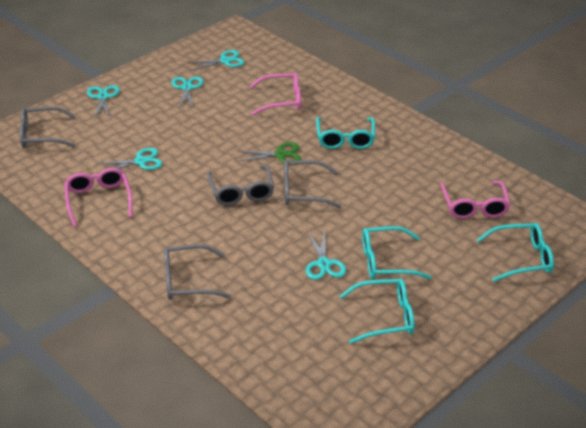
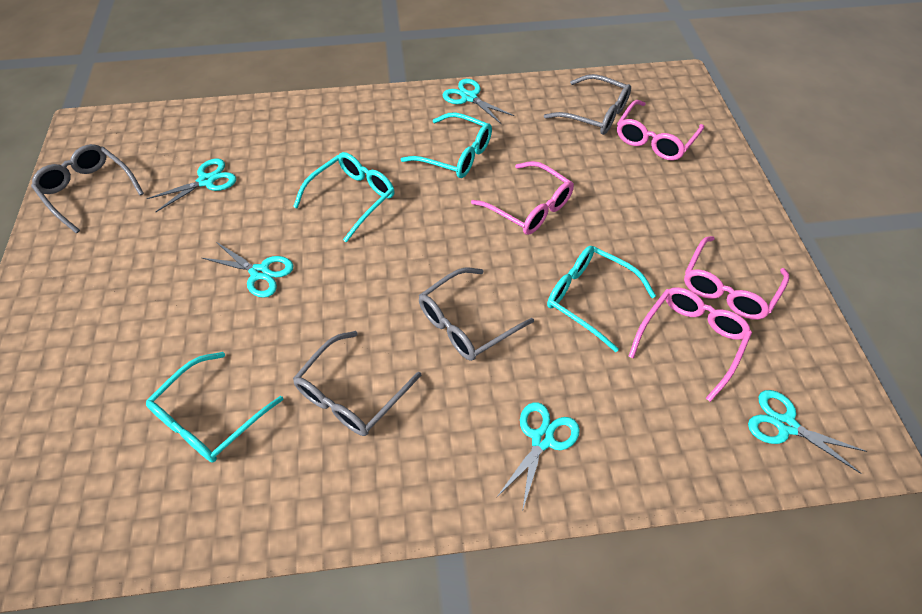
green scissors: [238,142,301,163] = 1 -> none = 0
pink glasses: [64,168,133,227] [249,72,301,115] [440,181,510,219] = 3 -> [471,161,574,235] [617,100,704,160] [628,287,752,402] [684,236,789,320] = 4

